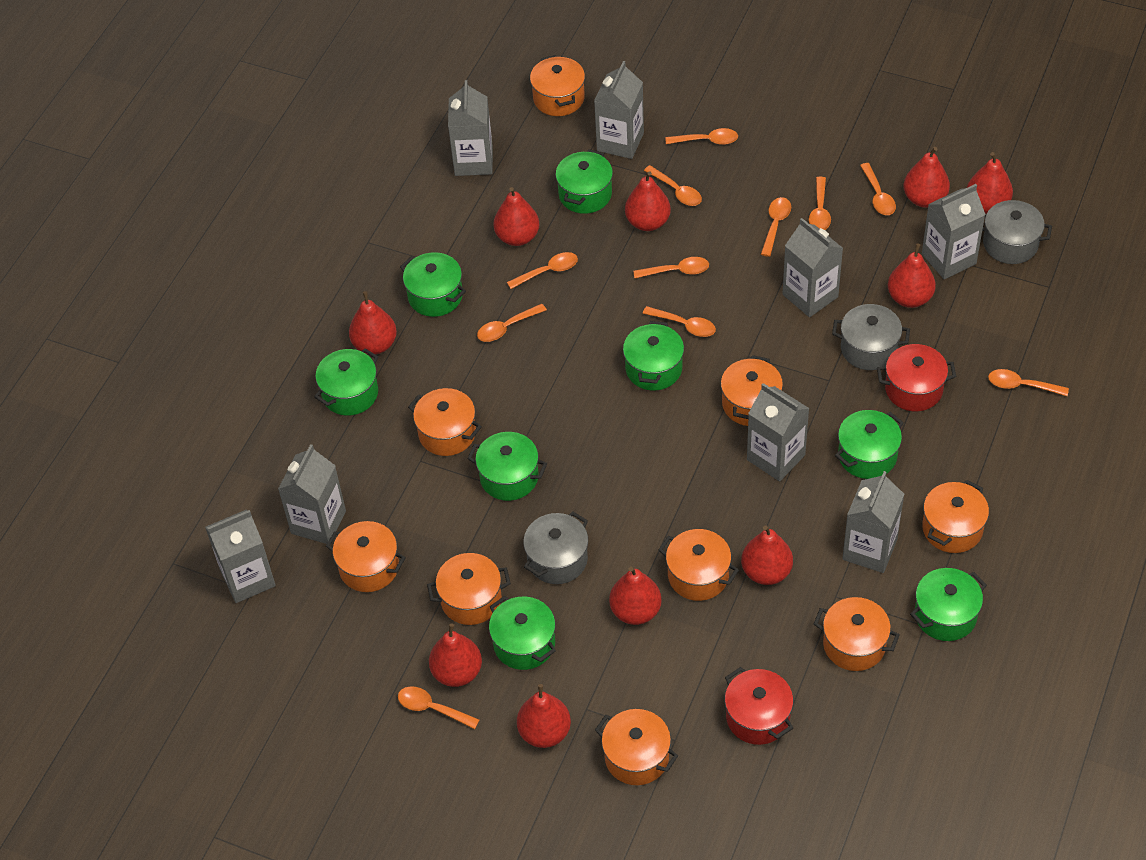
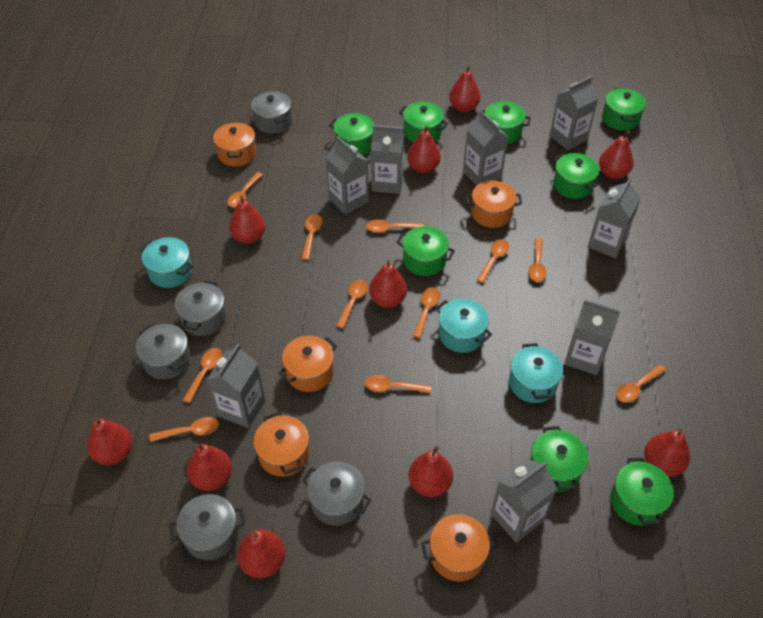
grey pot: [523,512,588,584] [832,304,910,370] [983,200,1052,264] = 3 -> [136,324,191,380] [169,494,245,560] [175,280,227,336] [251,91,292,134] [302,462,371,526] = 5
orange pot: [326,521,406,592] [408,388,482,456] [427,553,511,625] [530,55,585,116] [595,709,678,785] [659,529,739,601] [721,355,783,426] [814,597,900,671] [922,480,989,553] = 9 -> [213,122,257,167] [254,412,309,477] [278,336,337,392] [421,514,498,582] [466,180,522,228] = 5
red pot: [725,667,793,745] [877,344,956,411] = 2 -> none = 0
turquoise pot: none = 0 -> [140,237,193,288] [435,299,492,353] [509,343,563,403] = 3

